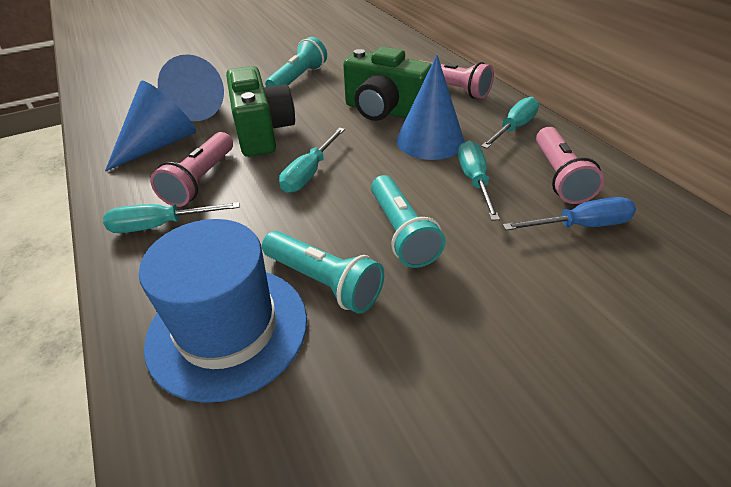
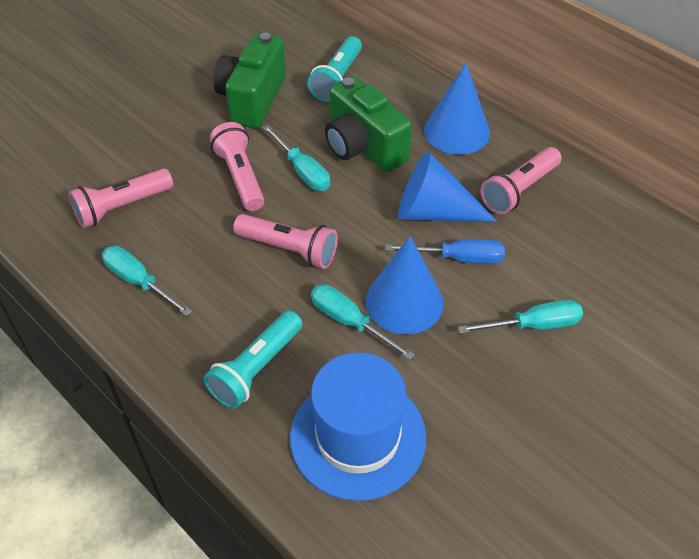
pink flashlight: [150,132,233,207] [419,60,494,99] [536,127,604,204] = 3 -> [68,168,173,228] [210,122,265,211] [233,214,338,269] [480,147,562,214] = 4
turquoise flashlight: [262,231,384,314] [265,37,327,87] [371,175,446,268] = 3 -> [204,311,302,409] [307,36,362,102] = 2

